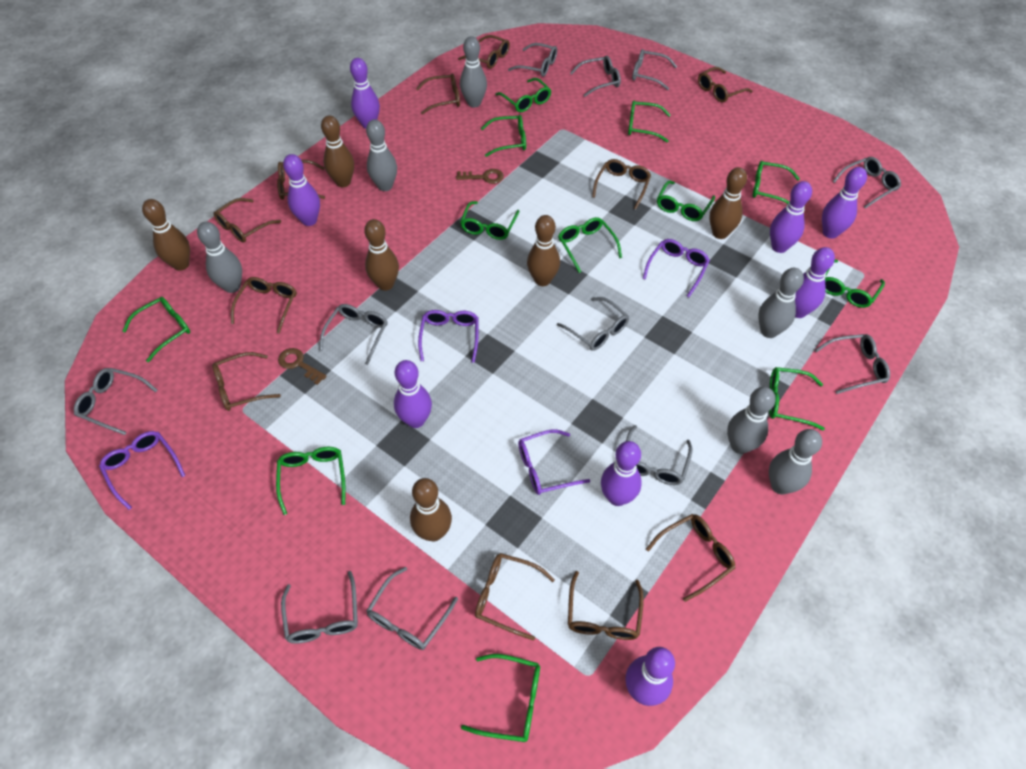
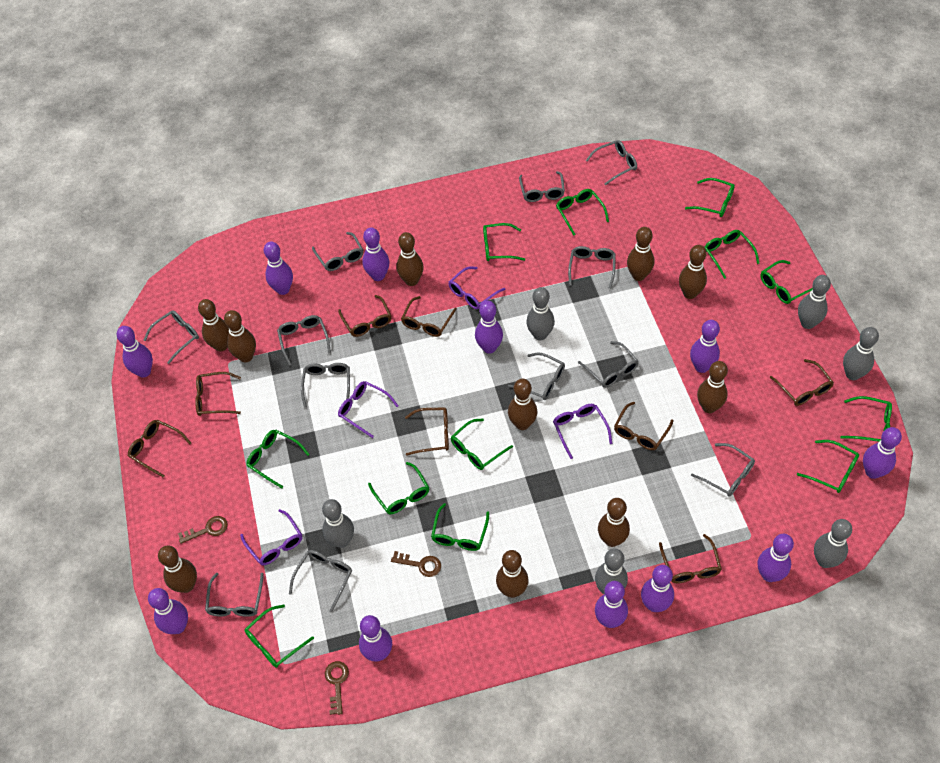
brown bowling pin: [142,199,190,271] [321,115,354,187] [364,219,399,291] [410,478,452,541] [527,215,560,286] [709,167,747,239] = 6 -> [158,546,197,593] [198,299,229,351] [224,310,256,362] [397,232,424,286] [496,550,529,598] [508,379,537,430] [598,498,630,547] [627,227,654,281] [679,245,707,299] [697,361,728,413] = 10
brown glasses: [212,352,281,411] [213,198,281,243] [231,277,297,333] [277,160,325,200] [416,73,460,114] [458,35,510,69] [475,553,555,641] [568,571,644,640] [592,159,651,210] [646,514,735,602] [698,67,753,103] = 11 -> [128,420,191,478] [195,372,241,416] [338,295,391,337] [401,296,457,337] [405,407,449,456] [614,402,673,450] [659,534,722,583] [770,359,834,406] = 8
brown key: [278,348,327,385] [456,169,504,184] = 2 -> [178,516,228,544] [325,661,349,715] [391,551,441,577] = 3
grey glasses: [74,368,158,435] [281,571,358,644] [319,304,388,365] [366,567,458,650] [508,43,557,77] [557,297,629,351] [570,56,621,97] [626,425,692,485] [632,49,677,90] [814,334,890,394] [833,157,901,209] = 11 -> [144,310,199,364] [205,573,264,617] [277,315,331,365] [289,550,352,613] [301,363,350,407] [312,232,363,271] [508,352,565,400] [519,171,565,202] [568,246,616,289] [578,341,639,388] [586,140,637,185] [691,443,755,497] = 12
purple bowling pin: [283,154,320,226] [350,58,380,129] [394,360,432,428] [601,441,642,506] [625,647,675,706] [770,181,812,253] [795,247,835,318] [822,167,867,239] = 8 -> [117,326,153,377] [148,588,188,634] [264,241,293,295] [359,615,392,662] [362,227,390,281] [475,300,503,354] [595,581,628,628] [641,565,674,612] [690,320,720,373] [758,534,794,582] [863,427,902,479] = 11

